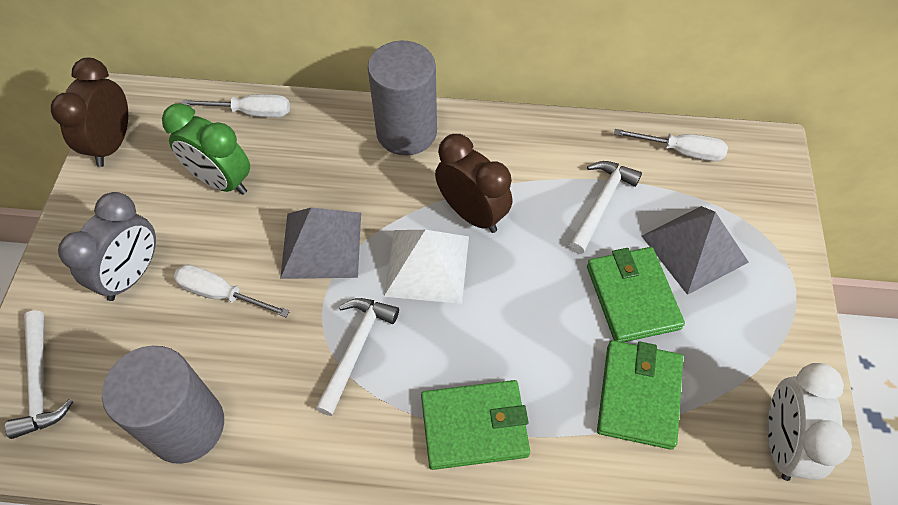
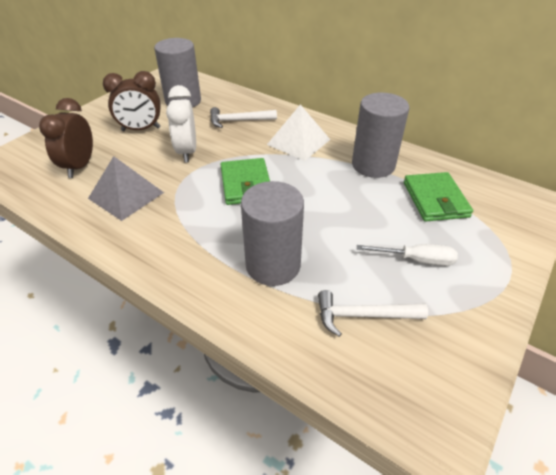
green clock: [162,103,250,195] = 1 -> none = 0
green wallet: [421,380,530,470] [587,247,685,342] [597,340,683,450] = 3 -> [220,158,270,205] [404,172,473,222] = 2
grey clock: [58,192,156,301] = 1 -> none = 0
grey cylinder: [102,346,224,464] [368,41,437,155] = 2 -> [154,38,201,108] [241,181,304,286] [352,93,409,178] = 3
grey pyramid: [280,208,361,279] [642,206,749,295] = 2 -> [88,156,164,221] = 1
white hammer: [5,311,73,439] [315,298,399,416] [569,161,642,254] = 3 -> [210,107,277,128] [318,290,428,337] = 2
white screwdriver: [174,264,290,317] [182,94,290,118] [614,129,728,161] = 3 -> [357,244,458,266] = 1

